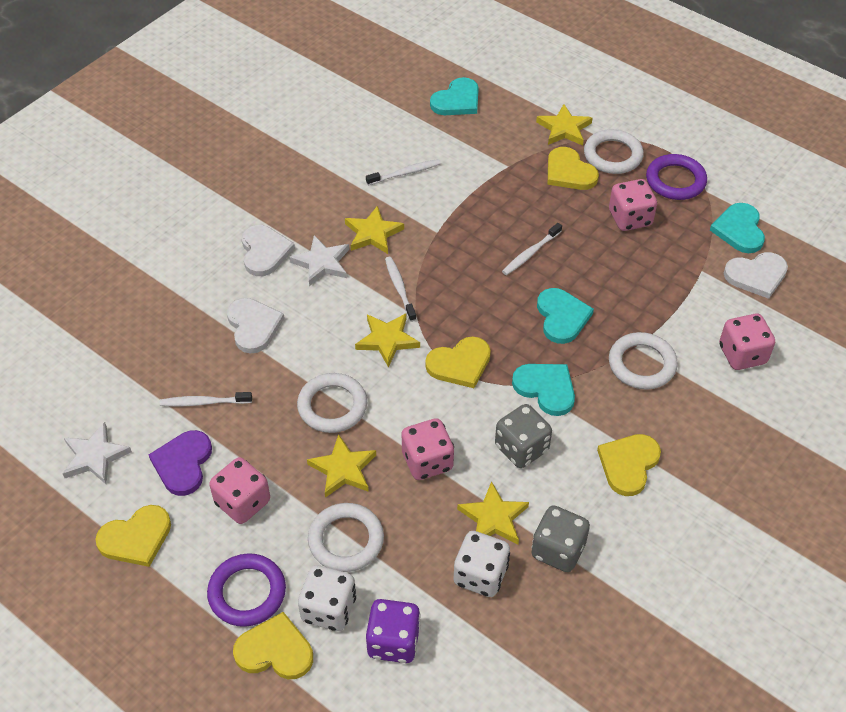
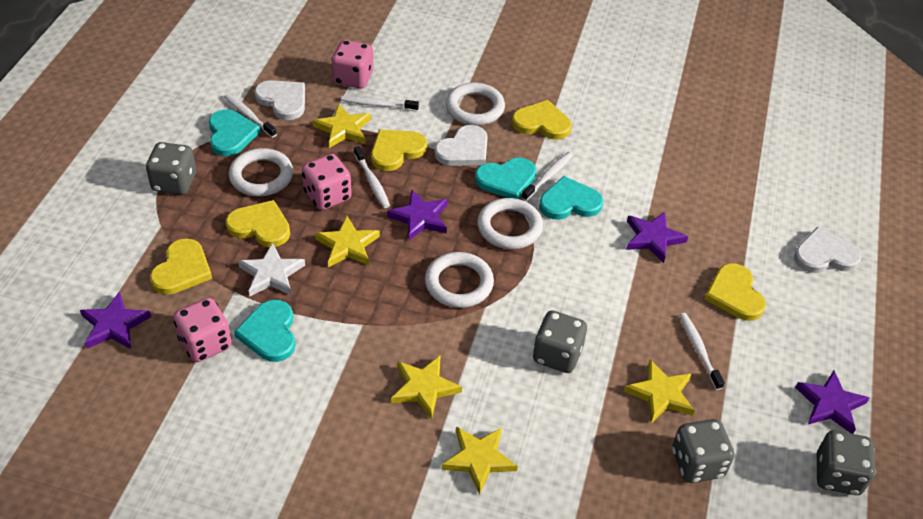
grey dice: [495,404,552,468] [531,505,590,572] = 2 -> [146,142,196,195] [533,310,587,373] [672,419,734,483] [817,430,876,495] = 4
pink dice: [209,457,270,524] [401,418,454,480] [609,179,657,231] [719,314,775,370] = 4 -> [173,298,232,362] [302,154,352,210] [331,40,373,89] = 3
purple dice: [366,599,421,663] = 1 -> none = 0
purple heart: [149,430,212,496] = 1 -> none = 0
purple ring: [207,553,286,627] [646,154,707,200] = 2 -> none = 0
purple star: none = 0 -> [80,291,151,349] [387,190,448,240] [626,212,688,263] [795,370,869,434] = 4
white dice: [298,565,356,631] [453,531,510,597] = 2 -> none = 0
white star: [62,422,132,484] [289,235,349,286] = 2 -> [238,243,305,297] = 1
white toothbrush: [159,392,252,407] [366,159,441,185] [385,257,416,322] [502,223,562,275] = 4 -> [224,94,277,138] [341,96,419,111] [354,146,390,208] [522,152,573,201] [679,313,725,390] = 5

